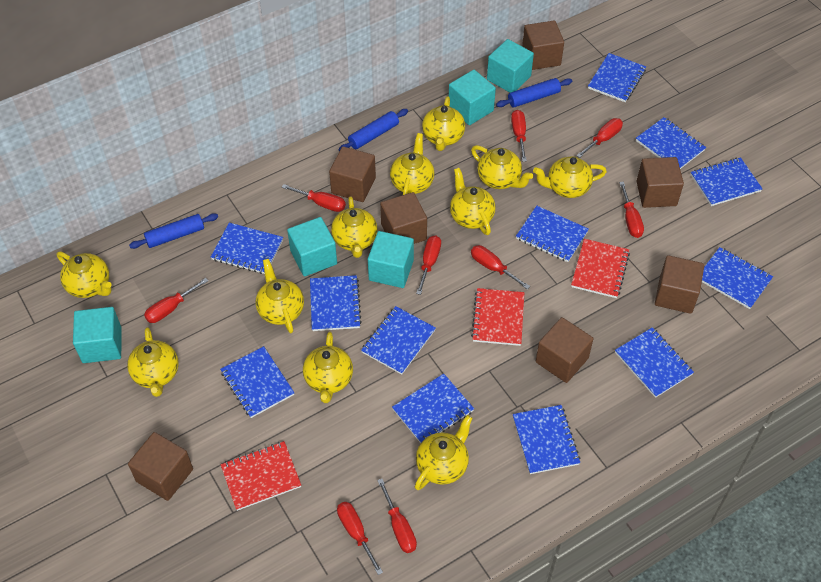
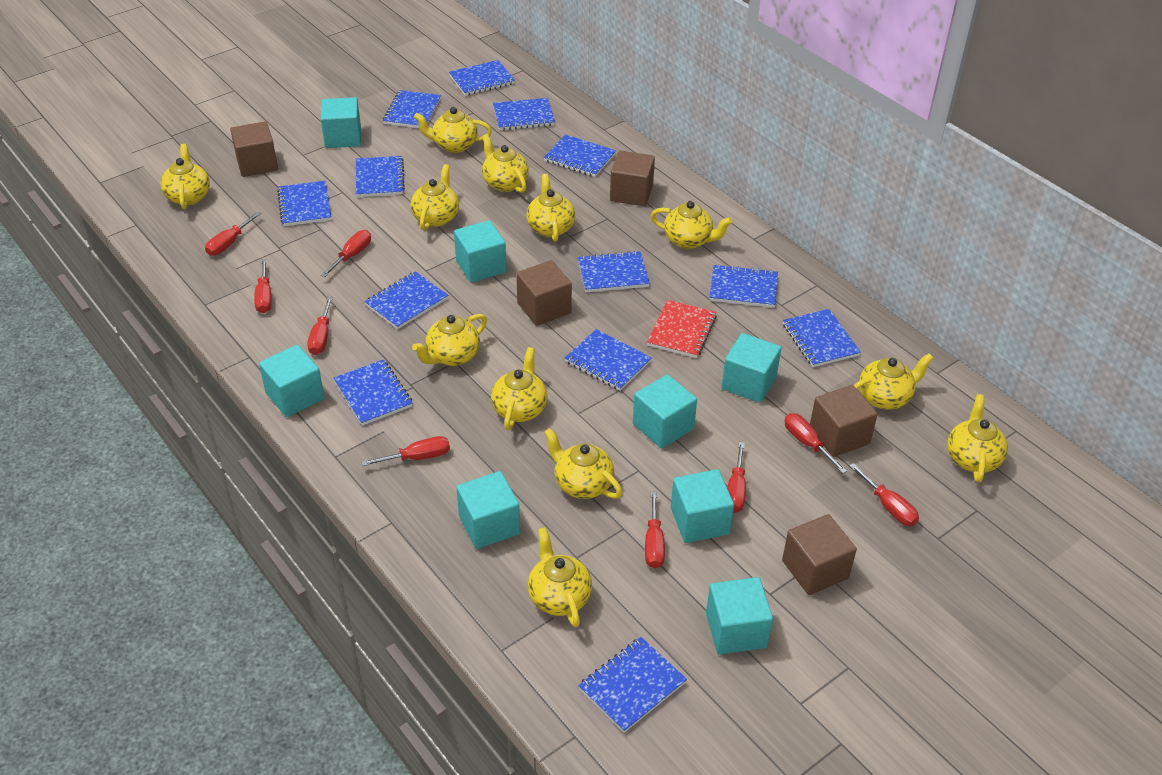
blue notebook: [211,223,283,274] [220,346,295,418] [310,275,362,331] [361,306,436,375] [392,374,474,443] [513,405,580,474] [516,206,589,262] [588,53,646,102] [615,327,694,398] [636,117,706,169] [691,157,762,206] [702,247,773,309] = 12 -> [277,181,331,226] [334,359,413,426] [356,156,405,197] [364,271,448,329] [383,90,441,128] [449,60,515,96] [493,98,555,130] [544,134,616,177] [565,329,652,391] [578,251,650,292] [578,637,687,733] [710,264,778,308] [783,309,861,367] = 13
blue rolling pin: [129,213,218,249] [338,109,408,152] [496,78,572,108] = 3 -> none = 0
brown cube: [128,432,193,501] [329,147,376,202] [380,192,427,244] [522,21,564,70] [536,317,593,383] [636,157,684,208] [655,255,704,314] = 7 -> [230,121,278,177] [516,260,572,326] [610,151,655,206] [782,514,857,595] [810,385,878,457] = 5
red notebook: [221,441,301,511] [471,288,524,346] [571,239,630,298] = 3 -> [647,300,717,358] = 1
turquoise cube: [73,307,122,363] [287,217,337,277] [368,231,414,288] [449,70,496,125] [487,39,534,93] = 5 -> [259,345,325,417] [320,97,361,148] [454,220,507,283] [456,471,520,549] [633,374,697,449] [671,469,734,543] [706,577,773,654] [721,333,781,403] = 8
yellow teapot: [57,252,112,298] [127,327,179,397] [255,259,304,333] [303,332,353,403] [331,196,377,258] [390,133,435,195] [415,415,472,490] [422,96,465,151] [450,168,496,235] [471,145,533,189] [533,156,607,198] = 11 -> [161,144,210,209] [411,164,459,230] [412,314,487,366] [414,107,492,153] [482,134,529,193] [491,347,547,430] [527,174,575,242] [528,527,592,627] [544,428,622,499] [651,201,732,249] [854,353,934,410] [947,394,1008,483] = 12

